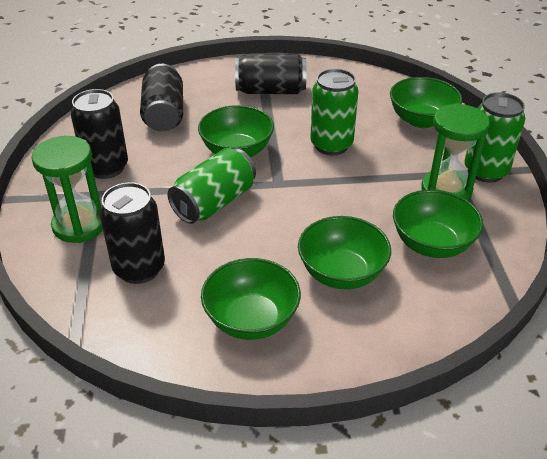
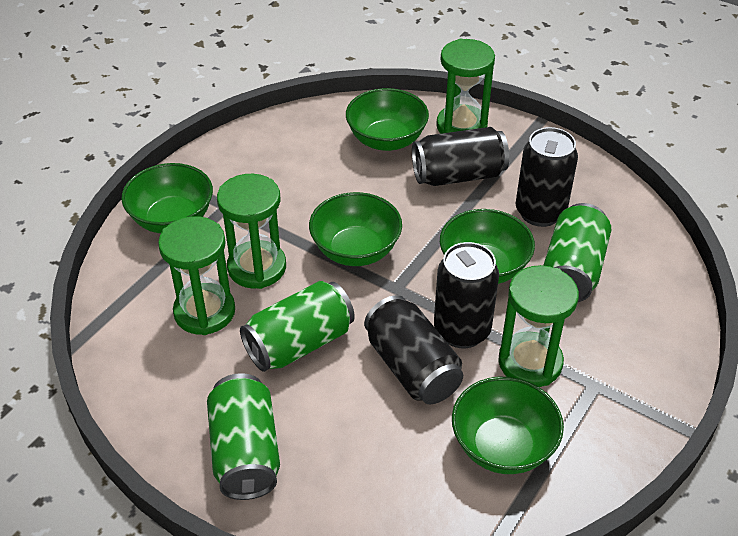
green hourglass: [31,136,103,243] [421,103,490,200] = 2 -> [158,216,235,335] [217,174,286,289] [436,39,495,134] [498,265,579,387] = 4

